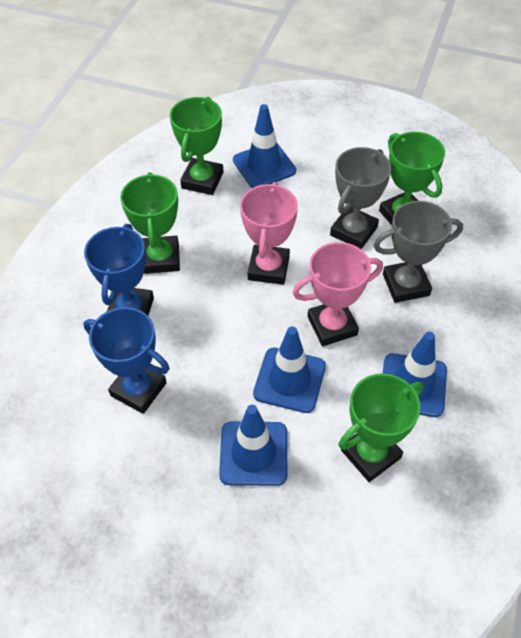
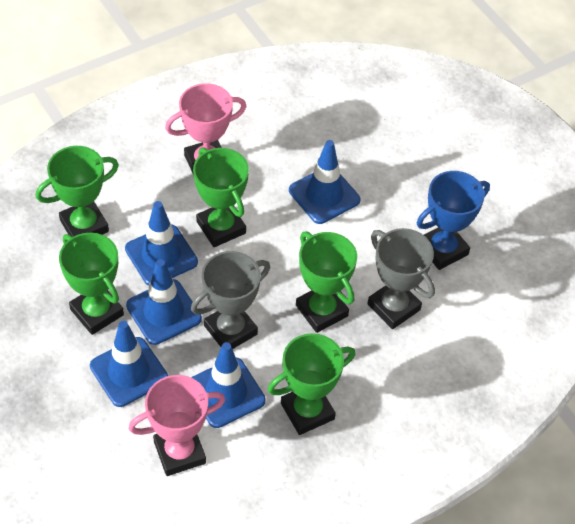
blue traffic cone: [219,405,287,486] [233,104,296,188] [253,326,326,413] [383,332,447,417] = 4 -> [90,321,168,407] [125,201,198,285] [126,259,202,345] [191,342,266,428] [289,140,360,224] = 5
blue trophy: [84,224,154,316] [84,307,169,414] = 2 -> [417,171,490,270] = 1
green trophy: [120,172,180,274] [170,97,224,195] [339,373,423,482] [379,132,445,225] = 4 -> [36,146,119,237] [59,233,124,335] [193,147,249,247] [268,333,355,435] [296,232,357,333] = 5

